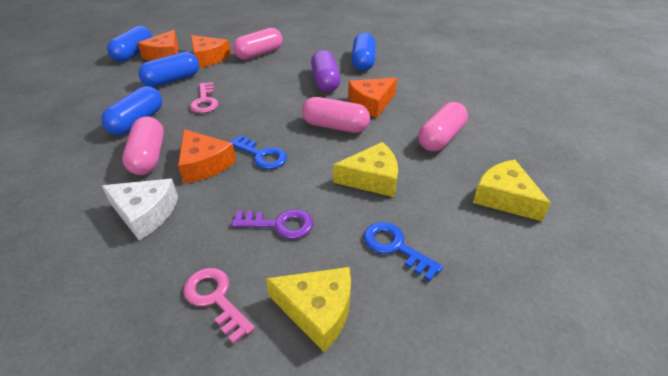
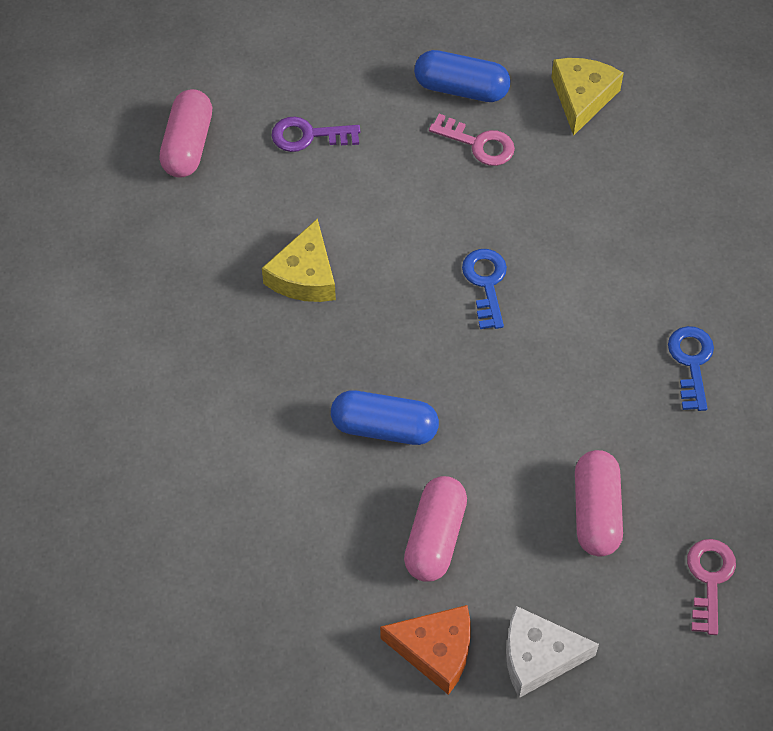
blue capsule: [101,86,162,135] [107,26,153,62] [138,52,199,87] [352,33,376,71] = 4 -> [331,390,439,445] [414,50,511,102] = 2
orange cheese: [138,30,178,61] [178,129,236,184] [191,35,231,68] [348,78,397,118] = 4 -> [380,605,471,695] = 1
pink capsule: [122,116,164,175] [233,28,283,60] [302,97,370,133] [418,102,468,151] = 4 -> [159,89,212,178] [404,476,467,582] [575,450,623,557] = 3
purple capsule: [311,50,340,92] = 1 -> none = 0
yellow cheese: [266,267,351,352] [333,142,398,197] [473,159,551,221] = 3 -> [262,218,336,302] [551,58,624,136] = 2

